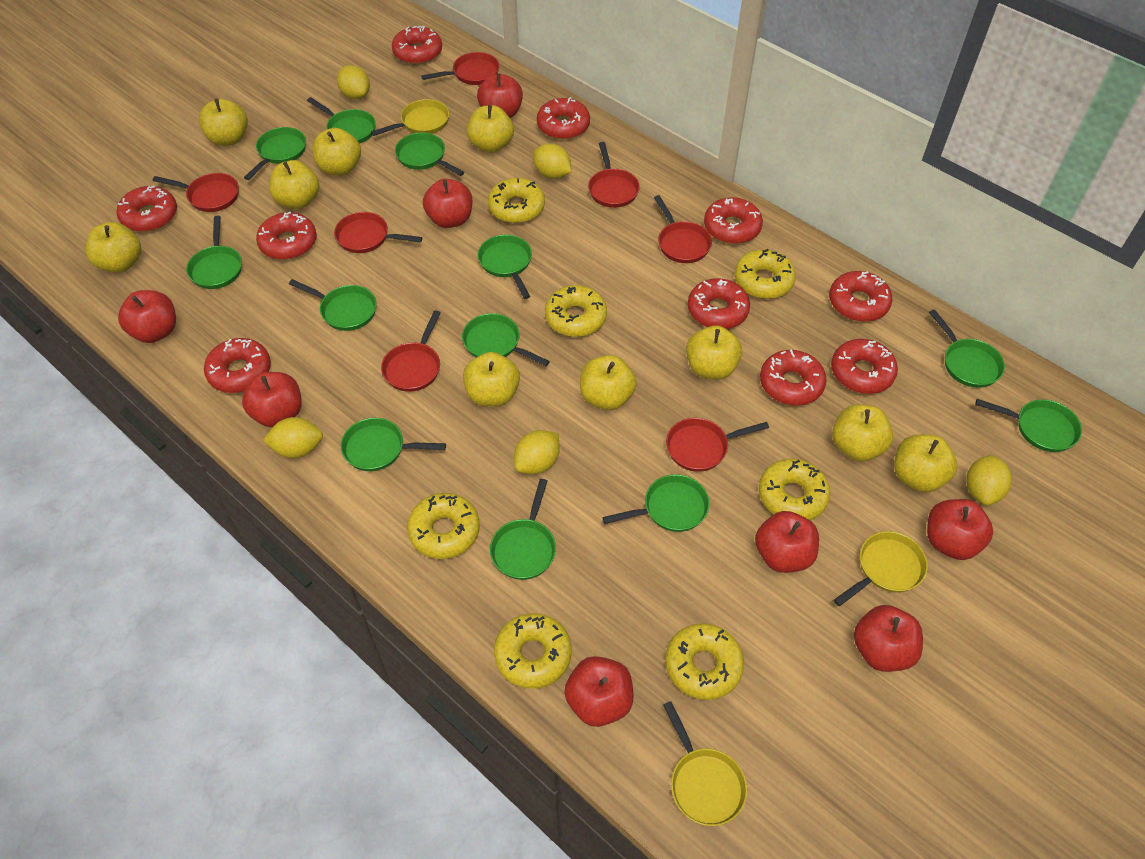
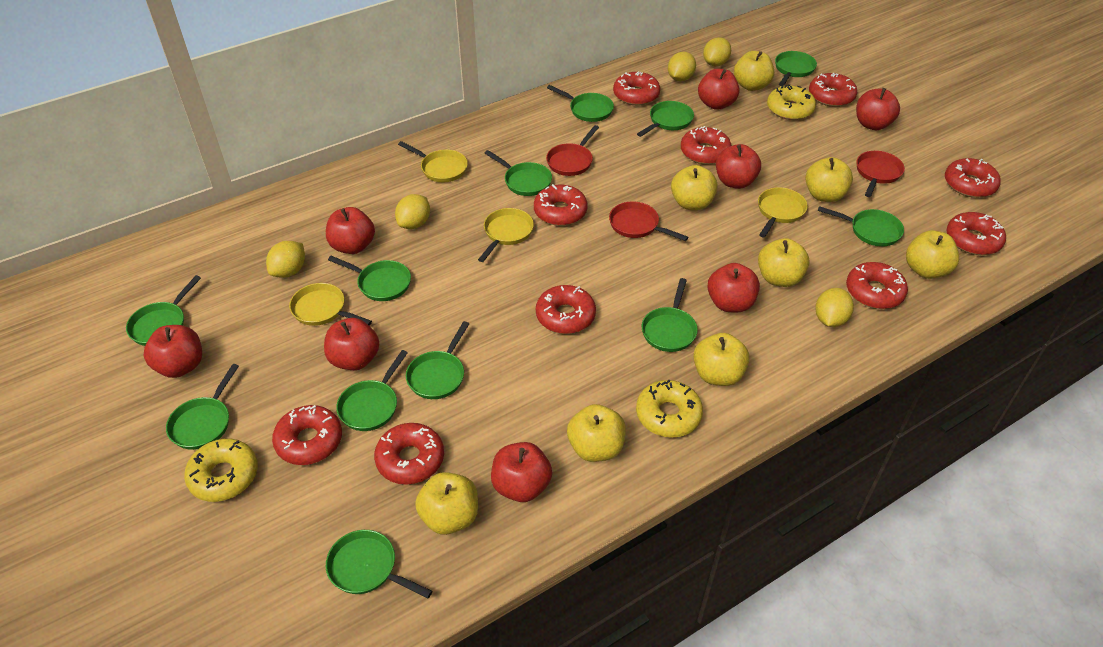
red pan: [152,173,239,212] [334,212,422,253] [381,310,441,392] [422,52,499,85] [588,142,640,208] [654,195,712,263] [666,418,769,472] = 7 -> [546,125,599,176] [609,201,688,241] [856,151,905,197] = 3
yellow apple: [86,222,141,273] [199,99,248,146] [269,160,319,209] [312,128,361,176] [463,352,520,407] [467,105,514,153] [580,355,637,410] [686,325,742,379] [832,404,893,461] [894,434,957,492] = 10 -> [415,472,478,535] [567,404,626,462] [671,165,718,210] [693,333,750,386] [734,51,774,91] [758,238,810,287] [805,157,853,202] [906,230,959,279] = 8
yellow donut: [407,493,480,559] [488,178,545,223] [494,613,572,689] [545,285,607,337] [665,623,744,700] [734,249,796,299] [759,459,831,520] = 7 -> [184,439,258,502] [636,380,703,438] [767,84,816,120] = 3
yellow pan: [371,99,449,136] [663,701,747,826] [834,531,928,606] = 3 -> [289,283,372,326] [398,141,468,182] [478,208,534,262] [758,187,808,237] = 4

